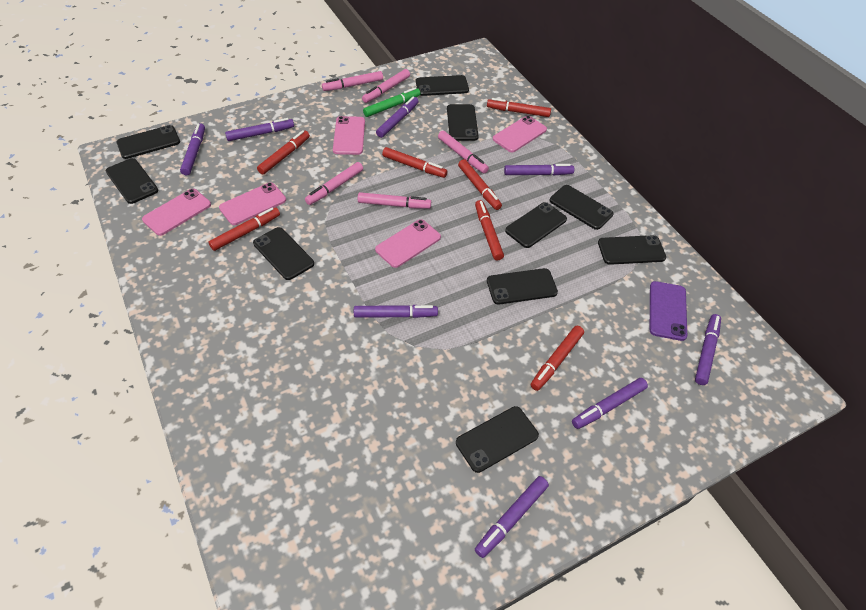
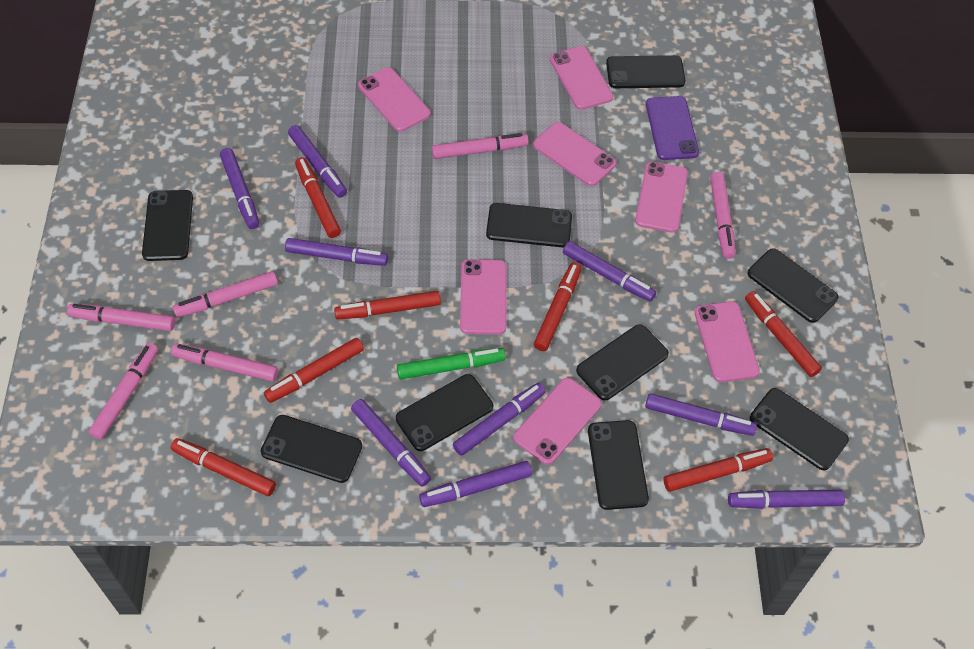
black phone: [106,158,158,204] [116,125,180,159] [253,227,314,280] [416,75,469,96] [447,104,479,141] [456,406,539,473] [487,268,558,305] [505,202,567,248] [550,185,614,230] [598,235,666,265] = 10 -> [142,190,193,261] [261,415,362,483] [396,374,493,451] [486,203,572,247] [576,324,669,400] [588,420,649,510] [606,55,686,88] [748,248,838,323] [750,388,849,471] = 9
pink marker: [305,162,363,205] [322,71,383,91] [358,192,431,209] [362,69,410,103] [438,131,489,173] = 5 -> [67,304,175,331] [89,343,158,440] [171,344,278,381] [173,271,278,317] [432,133,529,159] [710,172,735,259] = 6
pink phone: [142,189,211,236] [219,182,286,225] [333,116,365,155] [375,219,441,268] [493,116,547,152] = 5 -> [358,67,430,132] [460,259,506,335] [513,378,602,465] [533,122,616,186] [550,46,613,110] [635,161,688,233] [694,301,760,382] = 7
purple marker: [180,123,205,175] [225,118,294,141] [354,305,438,318] [376,97,419,138] [475,476,549,558] [504,164,574,175] [572,378,648,429] [695,314,721,385] = 8 -> [220,148,259,229] [285,238,388,266] [288,125,347,198] [351,399,431,487] [419,461,532,507] [453,383,546,456] [563,241,656,302] [645,393,757,436] [728,489,845,509] = 9

